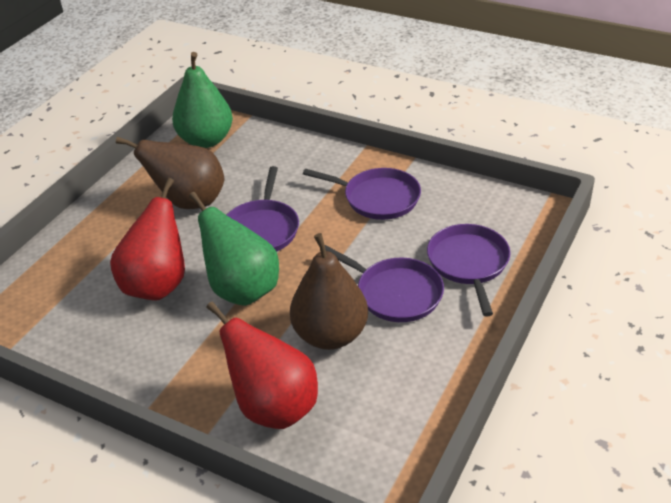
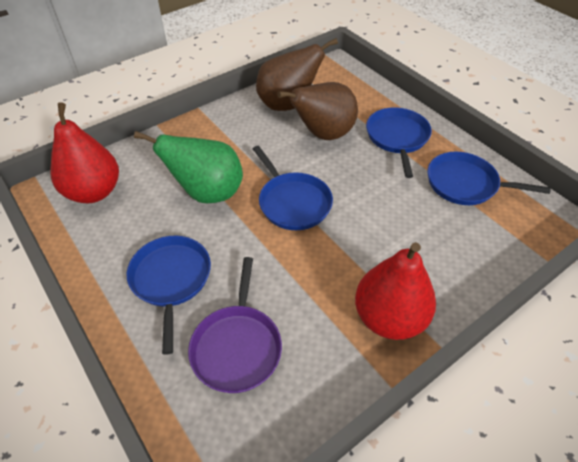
blue pan: none = 0 -> [127,236,211,355] [253,146,333,230] [366,107,432,178] [427,152,551,205] = 4
green pear: [172,52,233,148] [189,192,279,306] = 2 -> [134,131,243,203] = 1
purple pan: [227,166,299,252] [303,168,421,220] [325,245,444,322] [427,224,511,317] = 4 -> [188,257,282,393] = 1

